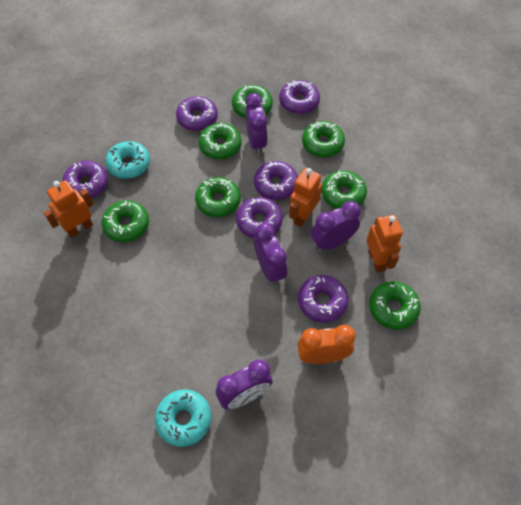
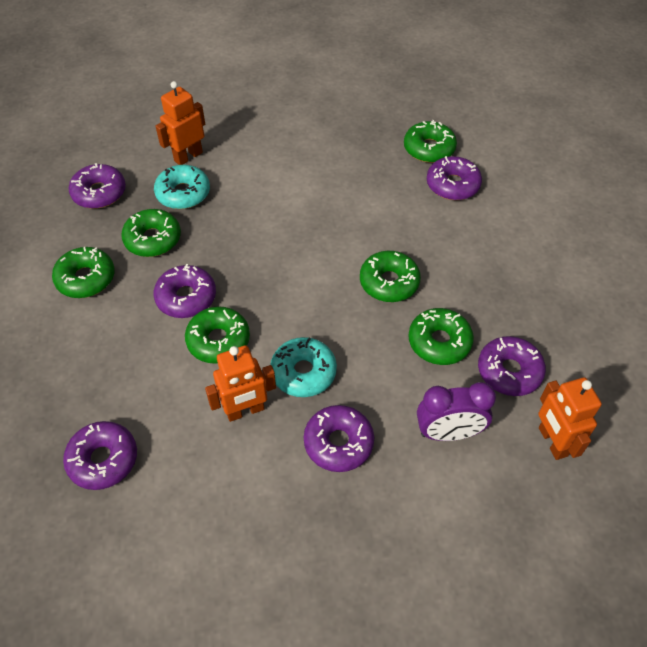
green donut: [102,200,149,242] [195,177,241,217] [199,123,242,159] [232,85,273,118] [302,121,345,157] [321,170,367,209] [369,281,421,329] = 7 -> [52,247,115,298] [121,209,181,257] [185,306,250,364] [360,251,421,302] [404,120,457,163] [408,308,474,365] = 6
orange clock: [297,324,356,364] = 1 -> none = 0
purple clock: [216,360,273,409] [245,93,268,155] [254,223,287,285] [311,201,361,250] = 4 -> [417,382,496,441] = 1

